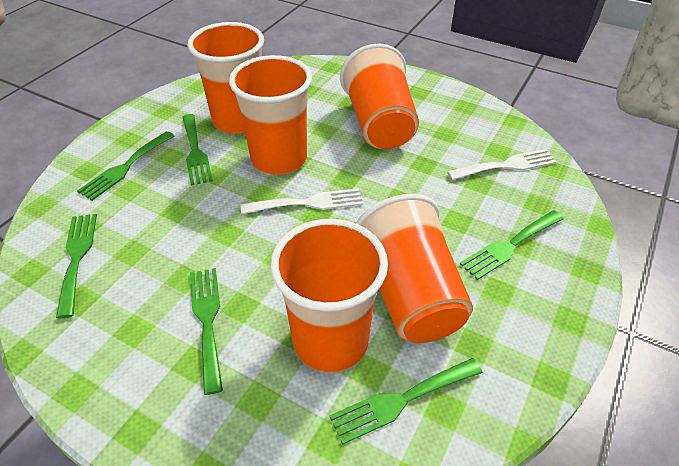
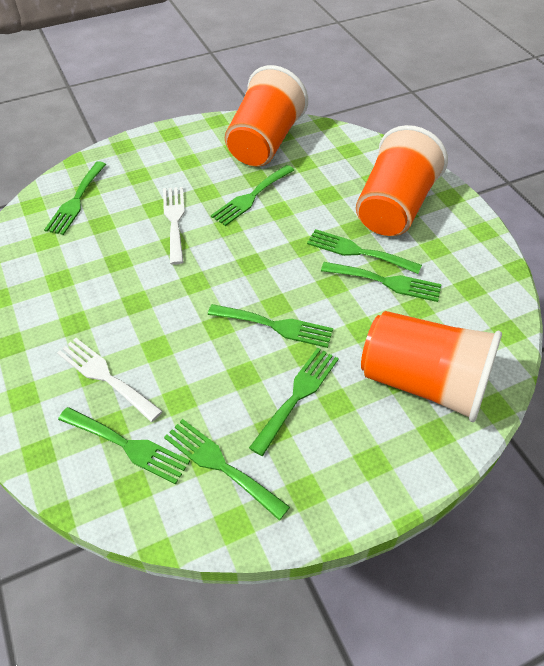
green fork: [56,214,97,318] [77,131,174,201] [182,114,213,185] [190,268,223,395] [329,358,483,445] [460,210,564,280] = 6 -> [44,161,106,235] [58,407,190,484] [164,419,290,520] [208,304,333,348] [211,165,294,226] [249,348,339,456] [307,229,422,274] [321,262,441,302] = 8
orange cup: [188,22,264,134] [229,55,312,175] [270,219,388,372] [340,43,419,149] [356,194,473,343] = 5 -> [225,65,308,167] [356,125,448,236] [361,311,502,422] = 3

